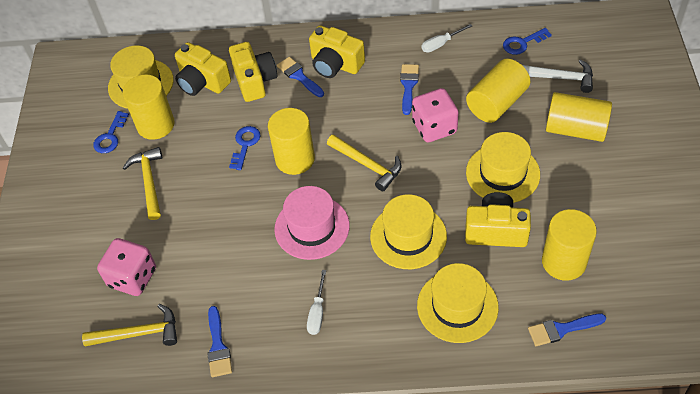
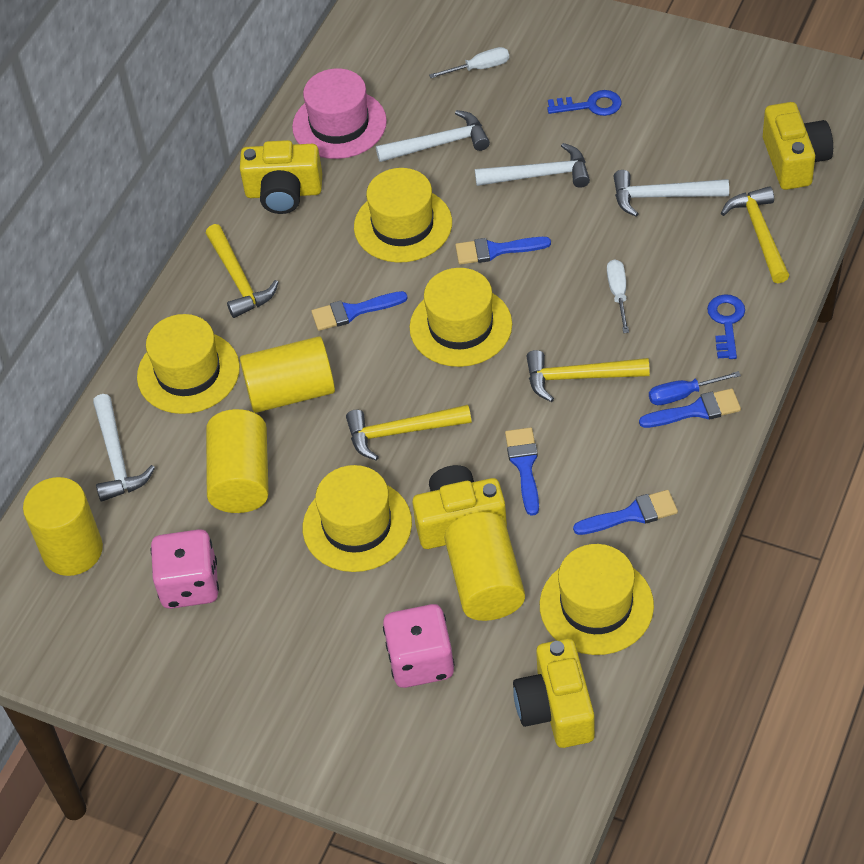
blue brush: [207,306,232,377] [277,57,324,97] [400,64,419,115] [528,314,606,346] = 4 -> [311,291,408,331] [455,237,551,265] [505,427,539,516] [573,490,678,535] [639,388,741,428] = 5
blue key: [93,111,129,153] [229,126,261,170] [503,28,552,55] = 3 -> [547,90,622,116] [707,294,745,359] = 2
blue screwdriver: none = 0 -> [649,371,741,405] = 1
white hammer: [522,59,593,93] = 1 -> [93,394,155,502] [376,110,490,162] [475,143,590,188] [613,170,729,217] = 4
yellow cylinder: [122,75,175,140] [268,108,315,175] [466,59,530,123] [542,209,597,281] [546,92,612,142] = 5 -> [23,477,103,576] [206,409,269,513] [240,336,335,413] [444,512,525,621] = 4
yellow hammer: [82,304,177,346] [123,147,162,220] [327,134,401,191] = 3 -> [206,224,279,318] [346,405,471,461] [527,350,650,402] [721,186,789,283] = 4
yellow hat: [108,46,174,109] [370,194,447,269] [417,263,499,343] [466,132,540,203] = 4 -> [137,314,240,414] [303,465,412,572] [354,168,452,263] [410,268,512,367] [540,544,654,655] = 5

